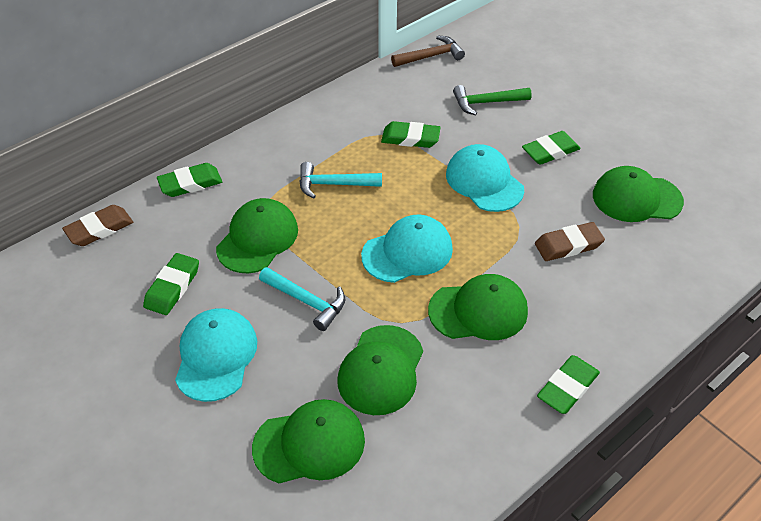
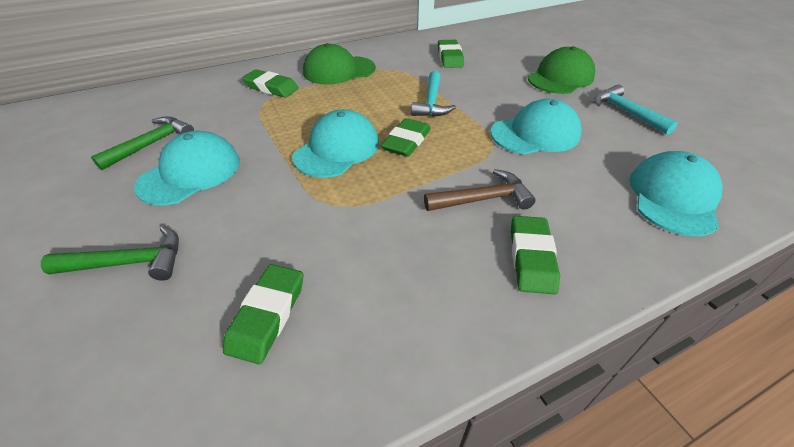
brown eraser: [62,205,133,246] [535,222,605,261] = 2 -> none = 0
green cap: [216,198,298,274] [252,399,365,483] [338,325,423,415] [428,274,528,340] [593,166,684,222] = 5 -> [303,43,376,85] [528,46,595,94] = 2
green hammer: [453,85,532,115] = 1 -> [41,226,179,281] [91,116,194,170] = 2
turquoise cap: [175,308,257,402] [361,215,453,283] [446,144,524,212] = 3 -> [134,131,240,205] [292,109,379,178] [491,99,582,154] [629,151,722,236] = 4

